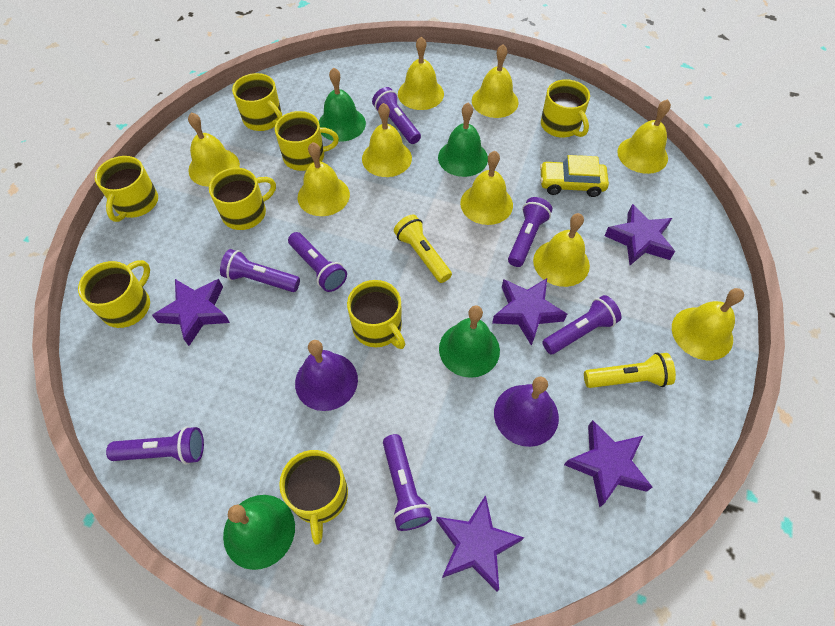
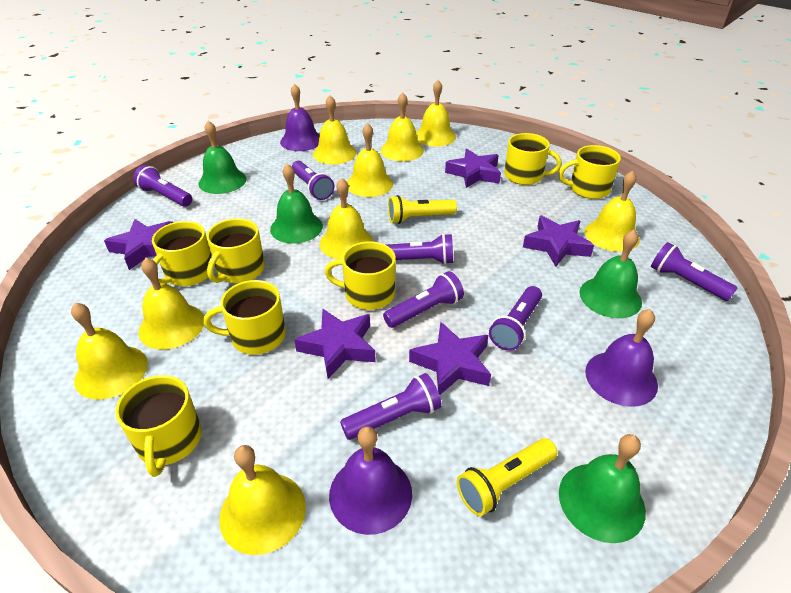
purple bell: [295,340,358,411] [494,376,559,447] = 2 -> [280,84,319,151] [329,426,412,535] [585,309,658,407] = 3
yellow car: [540,155,609,197] = 1 -> none = 0
yellow mug: [78,260,150,328] [95,156,158,222] [209,168,276,230] [232,73,282,131] [275,111,339,171] [279,450,348,545] [347,280,405,349] [541,79,590,138] = 8 -> [115,375,202,477] [152,221,212,286] [204,280,286,355] [206,218,265,283] [325,241,396,310] [504,133,562,185] [558,145,621,199] = 7

